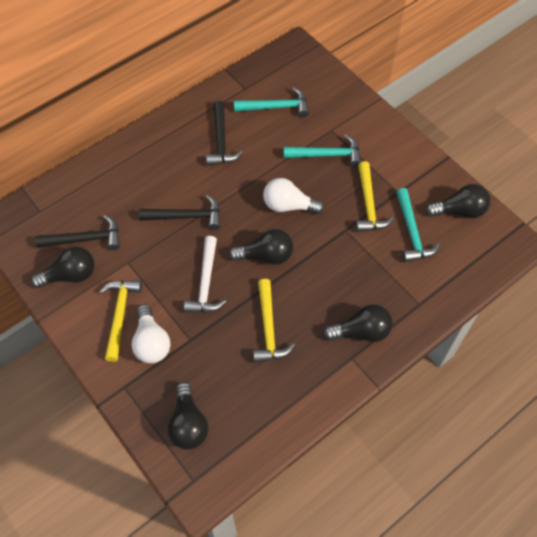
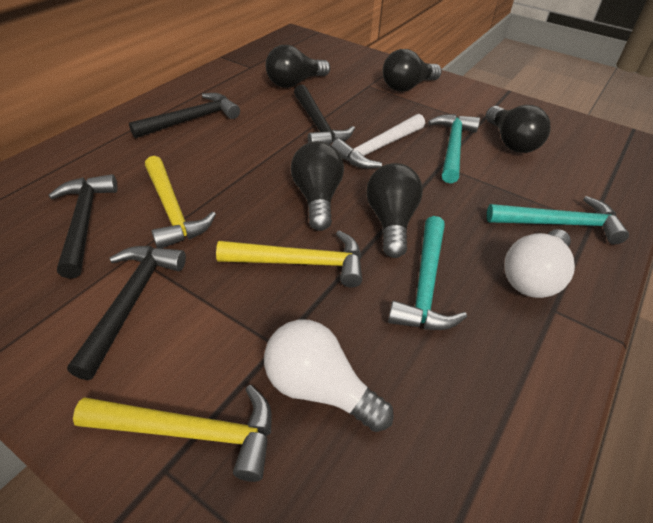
black hammer: [35,215,120,250] [139,195,220,230] [206,101,243,166] = 3 -> [48,174,117,279] [67,246,186,380] [129,93,240,138] [294,85,355,144] = 4

